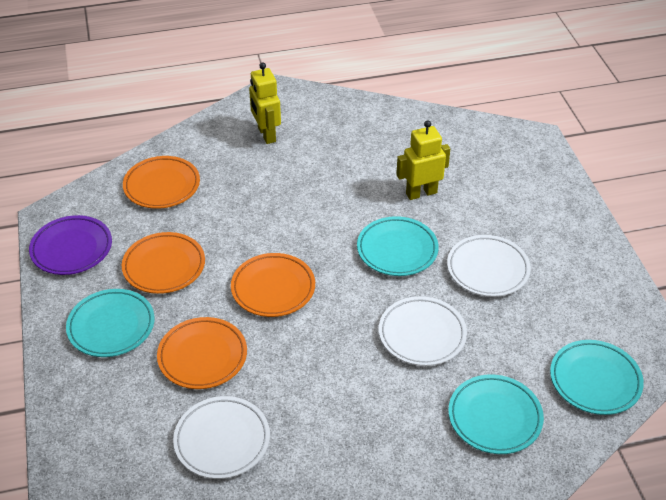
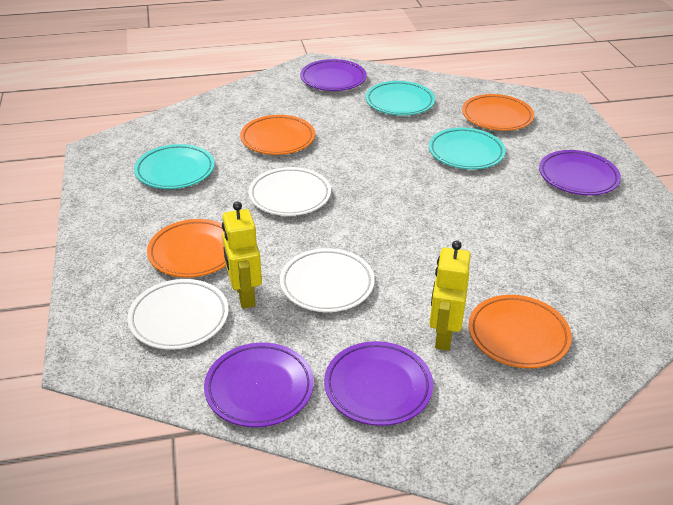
purple plate: [29,215,112,275] = 1 -> [204,343,314,427] [300,59,367,91] [324,341,433,426] [539,150,621,196] = 4
turquoise plate: [66,289,155,357] [357,216,439,276] [448,375,544,454] [550,340,644,415] = 4 -> [134,144,215,189] [366,81,435,116] [429,128,506,170] = 3

